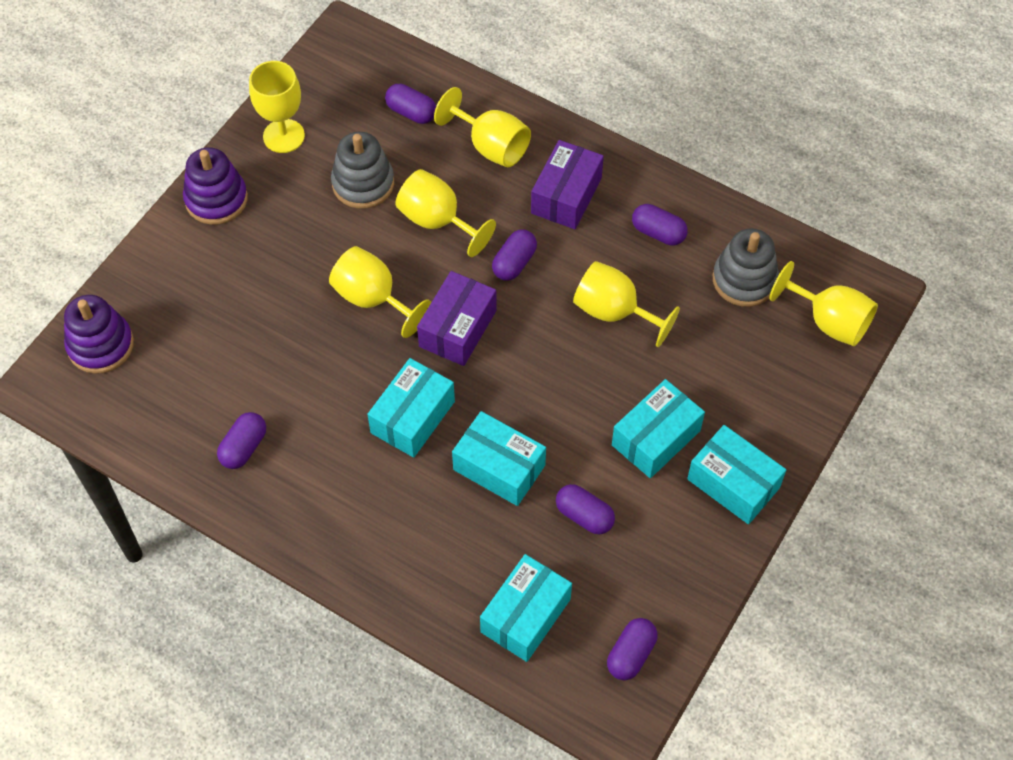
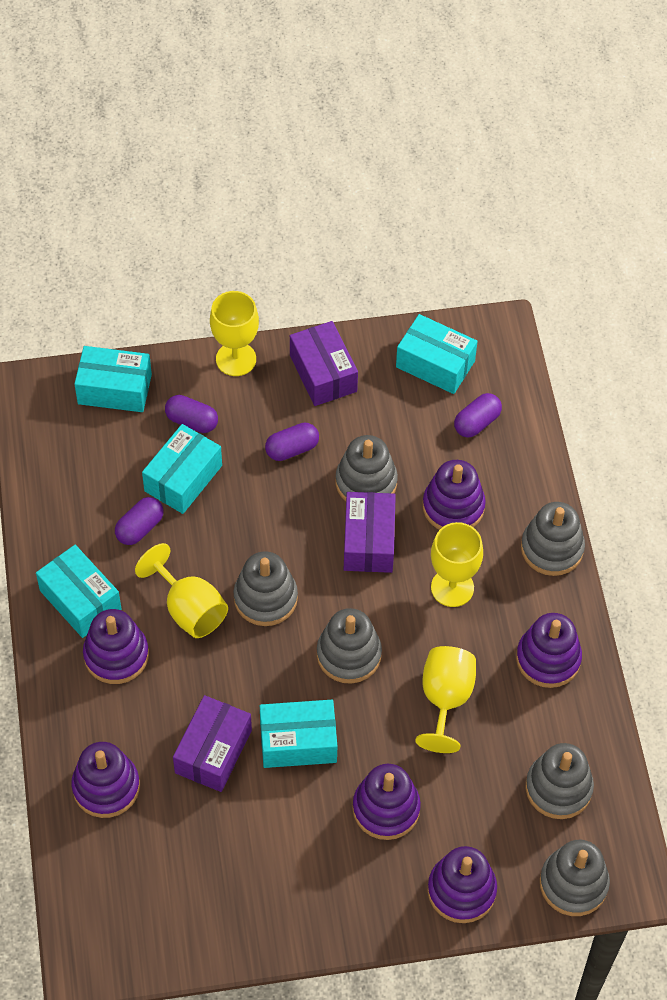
grey stacking toy: [331,132,394,209] [713,228,779,307] = 2 -> [234,551,298,626] [317,608,382,684] [336,435,398,501] [521,502,585,576] [525,743,594,819] [540,840,610,916] = 6
purple box: [417,271,497,366] [531,140,604,229] = 2 -> [173,695,252,792] [290,321,358,406] [344,492,396,573] = 3
purple capsule: [217,412,266,469] [385,84,436,124] [492,230,537,281] [556,484,615,534] [607,618,658,680] [632,204,688,246] = 6 -> [115,497,164,545] [165,395,218,433] [265,422,319,461] [454,393,502,438] = 4
purple stacking toy: [64,295,134,374] [183,147,248,225] = 2 -> [71,742,140,818] [83,609,149,684] [353,764,421,840] [423,460,486,530] [428,846,497,923] [516,613,582,688] = 6
yellow goblet: [249,61,305,153] [329,246,431,338] [395,169,496,257] [434,87,531,167] [573,261,680,347] [769,261,878,346] = 6 -> [135,543,228,638] [210,291,259,376] [415,646,476,753] [431,522,483,607] = 4

